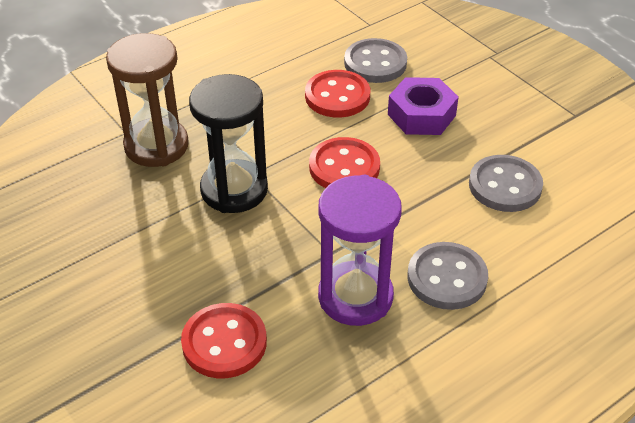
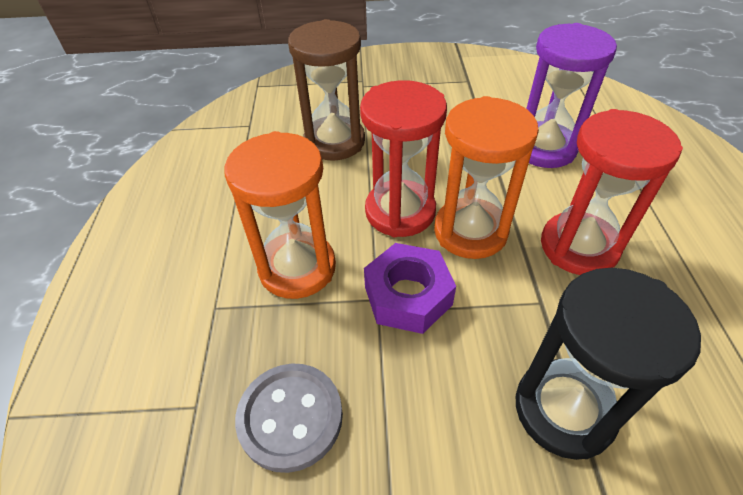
grey button: [344,38,407,83] [407,242,488,310] [469,155,543,212] = 3 -> [235,364,343,473] = 1
orange hourglass: none = 0 -> [224,131,336,299] [434,96,539,259] = 2
red button: [181,303,267,378] [305,70,370,118] [309,137,380,188] = 3 -> none = 0
red hourglass: none = 0 -> [360,80,447,237] [541,109,683,275] = 2

